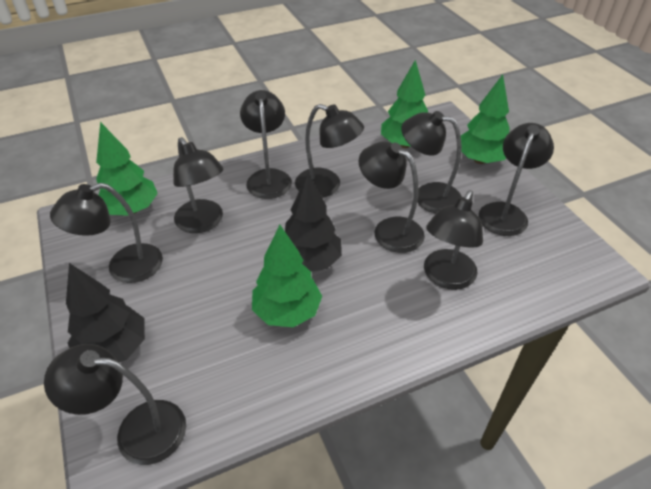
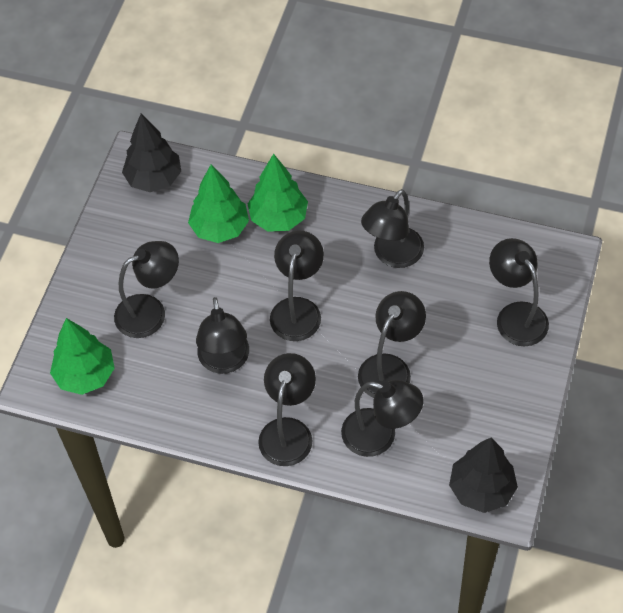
black lamp: [44,344,186,465] [50,183,163,283] [173,137,223,233] [240,90,292,199] [295,104,364,198] [359,141,425,253] [401,111,462,213] [424,190,483,290] [479,123,554,236] = 9 -> [114,241,179,338] [196,297,249,374] [258,353,316,466] [270,231,324,341] [341,380,423,457] [358,291,426,398] [361,189,424,268] [489,238,549,346] = 8
green tree: [96,122,158,216] [252,225,322,327] [381,60,428,148] [461,75,510,164] = 4 -> [50,318,115,395] [188,165,249,243] [248,153,308,232] = 3

